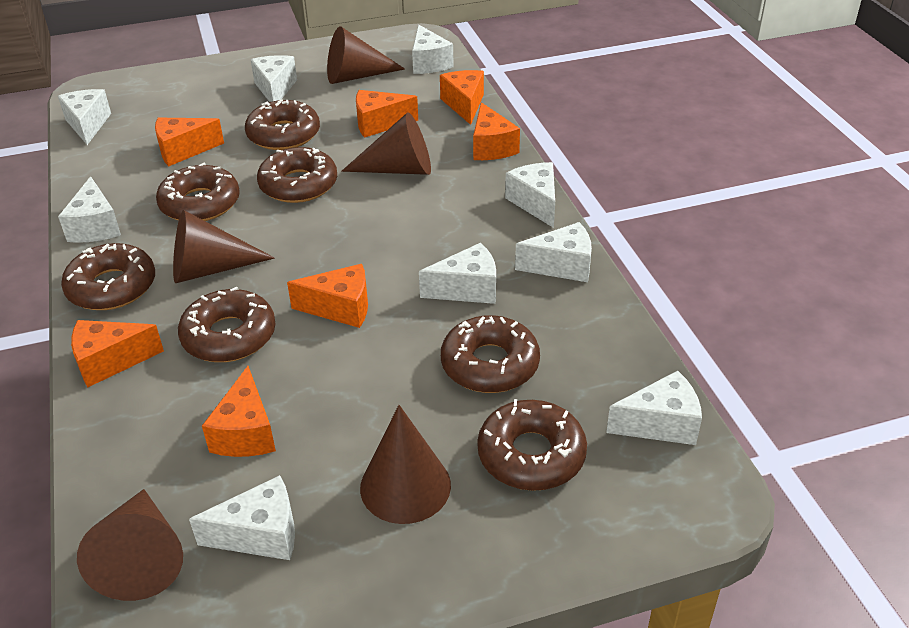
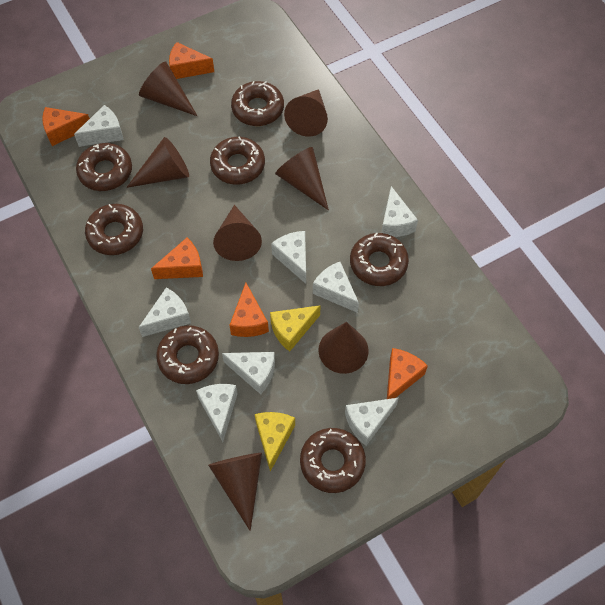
brown cone: [77,489,183,601] [173,210,275,283] [327,26,405,84] [341,113,431,175] [360,405,451,524] = 5 -> [126,137,189,188] [139,62,197,116] [208,453,262,531] [213,205,262,261] [275,147,329,210] [284,89,328,137] [318,322,368,374] = 7
orange cheese: [71,320,164,388] [155,118,224,166] [202,366,276,457] [287,264,368,328] [356,90,418,138] [440,70,484,125] [473,102,520,160] = 7 -> [42,107,90,146] [151,238,203,279] [169,42,214,79] [229,283,269,337] [387,348,428,399] = 5
white cheese: [58,89,111,145] [58,176,121,243] [189,475,295,560] [251,55,297,102] [412,24,454,74] [419,243,496,304] [505,162,555,228] [515,222,592,282] [606,371,702,445] = 9 -> [74,105,124,147] [138,287,191,337] [196,384,238,442] [222,352,275,394] [271,231,306,284] [313,262,359,313] [345,398,399,446] [381,186,418,237] = 8
yellow cheese: none = 0 -> [255,412,295,472] [270,305,321,352] = 2

